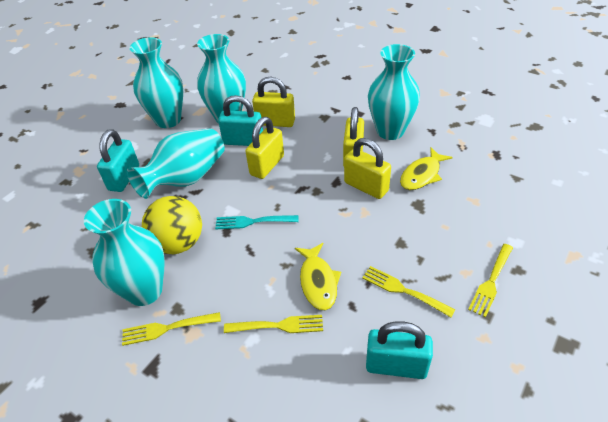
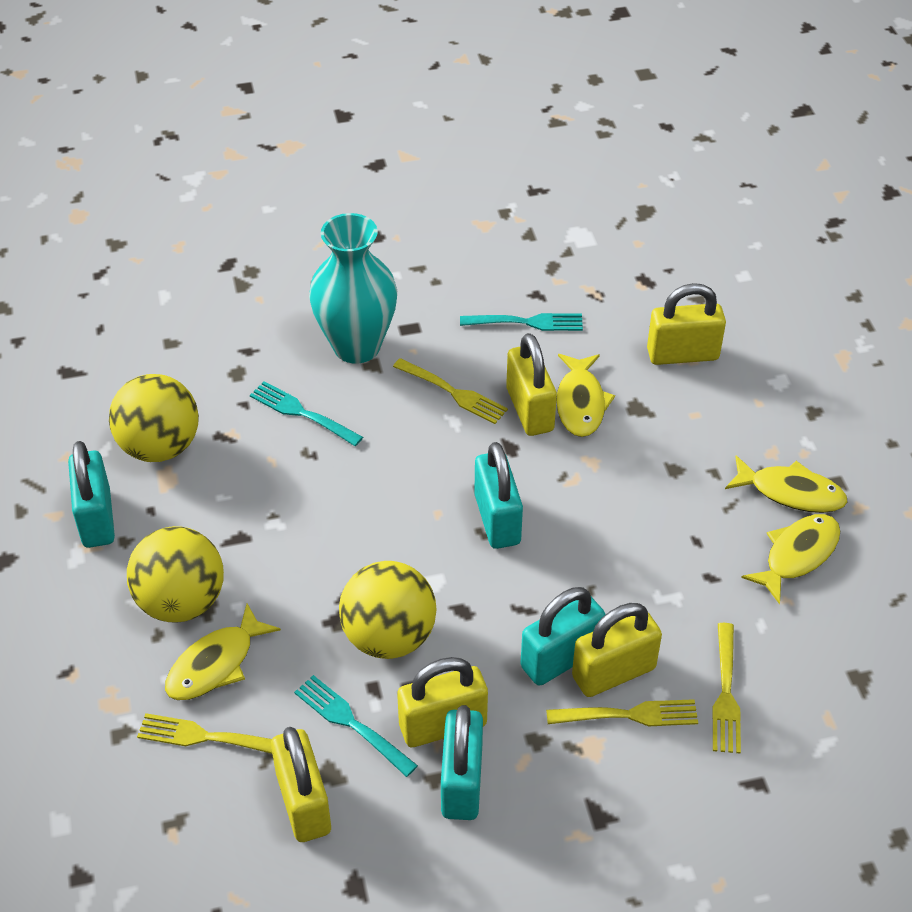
turquoise fork: [215,215,299,229] = 1 -> [250,381,363,446] [294,675,418,777] [460,313,583,331] = 3
turquoise padlock: [97,129,139,192] [218,95,263,146] [366,321,433,379] = 3 -> [68,441,115,548] [441,705,483,820] [474,442,523,549] [520,587,606,686] = 4
turquoise vase: [84,199,165,306] [127,128,225,199] [130,37,183,128] [197,34,246,123] [368,44,420,140] = 5 -> [309,213,397,364] = 1
yellow ball: [142,196,202,254] = 1 -> [109,374,199,462] [127,526,224,623] [339,561,437,659] = 3
yellow fish: [295,243,341,310] [400,148,453,190] = 2 -> [165,604,281,700] [556,354,615,437] [725,456,848,513] [741,514,840,604] = 4
yellow padlock: [245,117,284,179] [252,77,295,127] [343,107,364,166] [344,138,391,199] = 4 -> [271,727,331,842] [397,657,488,747] [506,333,557,436] [572,603,662,697] [647,283,726,365] = 5

